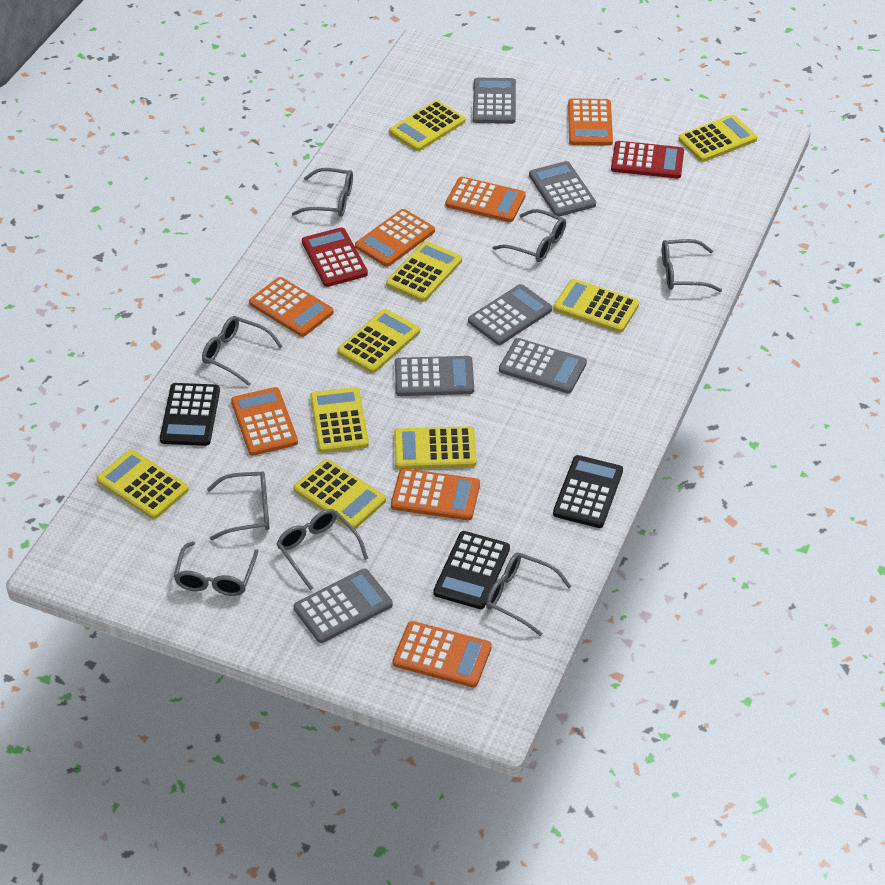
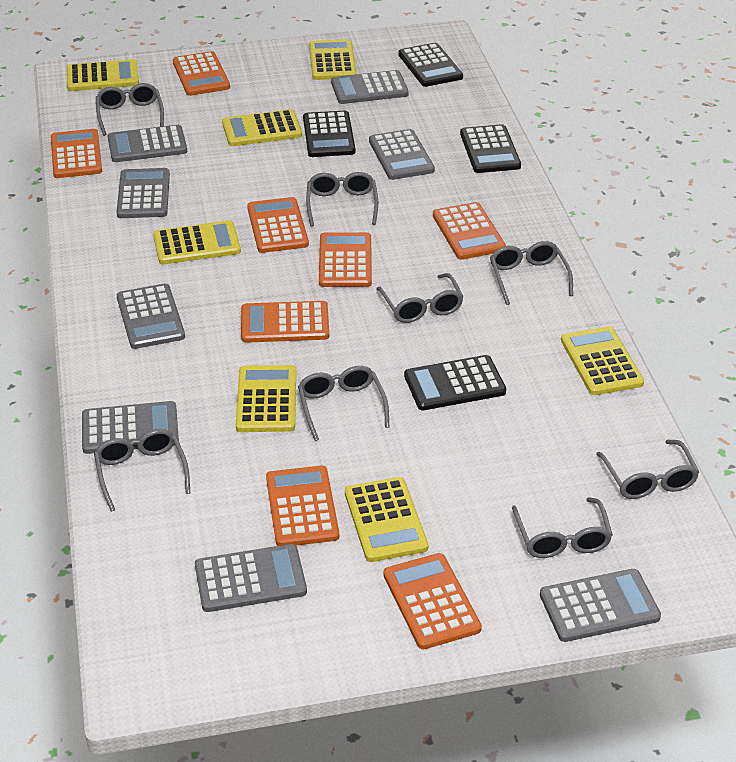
black calculator: [160,383,220,446] [433,531,510,609] [553,455,623,528] = 3 -> [303,111,355,157] [398,43,463,87] [404,355,506,410] [460,124,521,173] = 4
grey calculator: [294,569,393,643] [395,356,474,396] [468,284,552,345] [473,78,516,124] [499,338,587,393] [529,161,596,217] = 6 -> [82,401,179,454] [107,125,187,162] [117,168,170,218] [117,284,185,349] [195,544,307,612] [331,70,409,104] [369,129,435,180] [540,569,661,642] = 8
orange calculator: [231,387,298,456] [249,277,333,337] [355,209,435,267] [391,468,480,520] [393,621,492,688] [446,177,526,222] [568,98,613,146] = 7 -> [51,129,102,178] [173,51,230,96] [241,301,329,343] [247,197,309,253] [266,466,339,546] [319,232,372,287] [383,553,482,650] [433,202,506,260] = 8
red calculator: [302,227,368,287] [611,141,684,178] = 2 -> none = 0
yellow calculator: [97,450,189,519] [294,459,386,529] [310,387,369,453] [338,309,420,373] [386,241,462,302] [389,100,465,151] [394,426,477,469] [553,279,639,333] [678,114,757,162] = 9 -> [67,59,139,91] [153,220,241,264] [222,109,302,146] [236,365,296,432] [309,39,357,80] [345,477,428,562] [561,326,644,395] = 7

